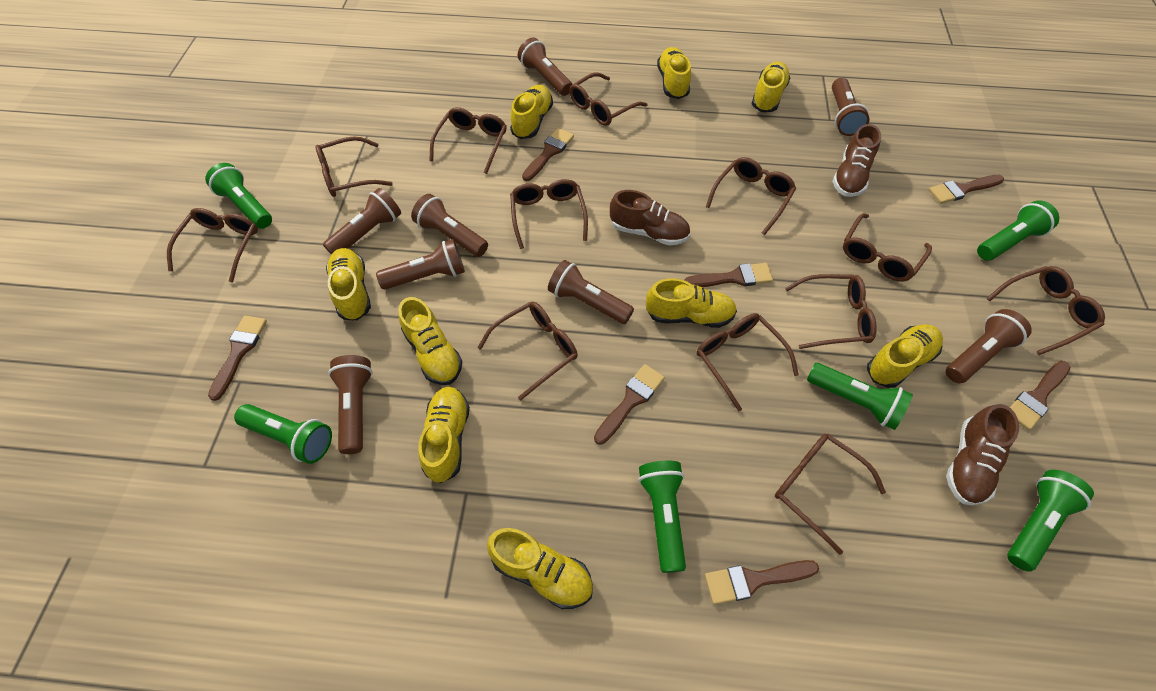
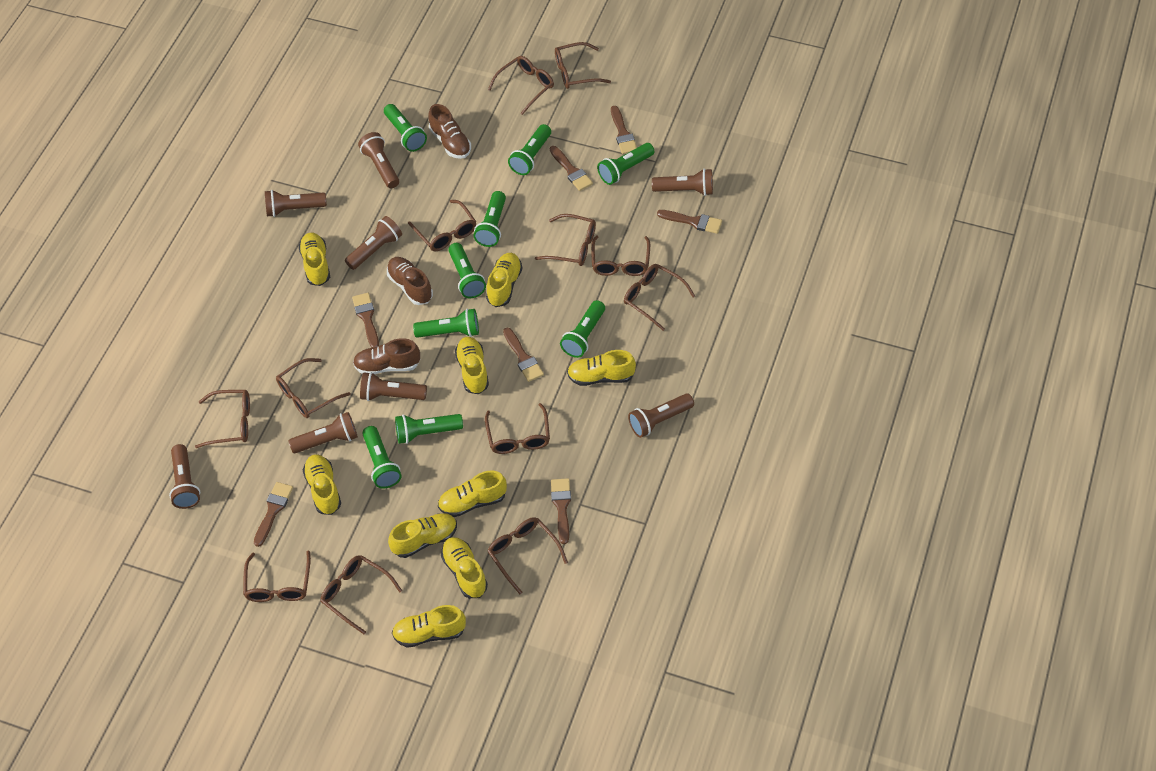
green flashlight: [205,163,272,229] [234,404,332,464] [638,461,686,573] [807,363,913,430] [977,200,1059,261] [1007,470,1094,572] = 6 -> [362,426,402,488] [384,104,427,152] [395,414,463,444] [413,309,479,338] [448,243,486,298] [474,191,506,247] [508,124,551,175] [560,300,605,358] [597,143,654,185] = 9

